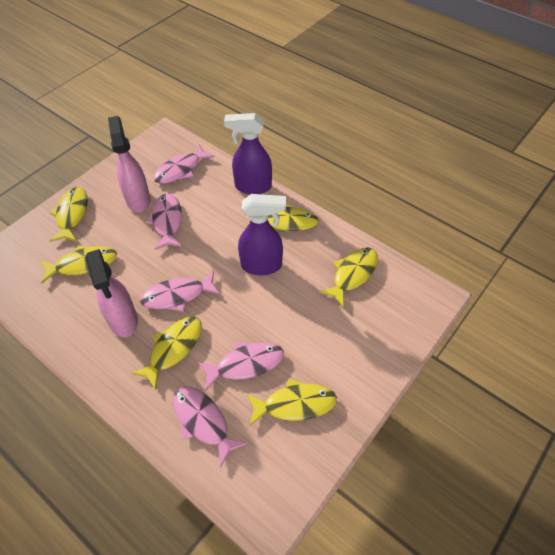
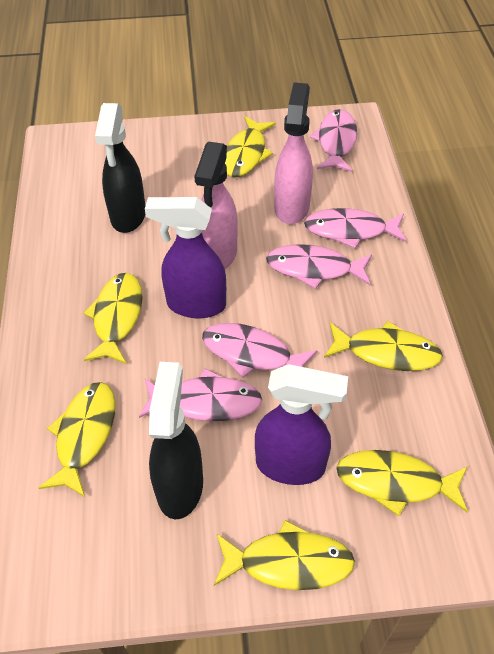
black spray bottle: none = 0 -> [95,103,145,233] [149,362,203,519] = 2

